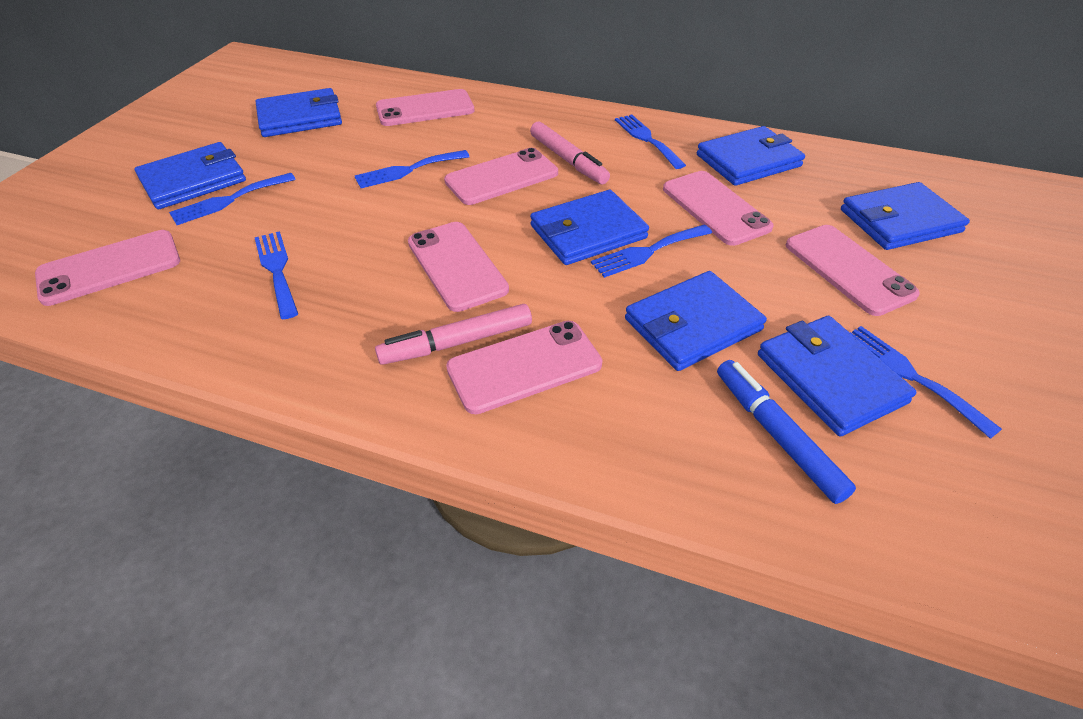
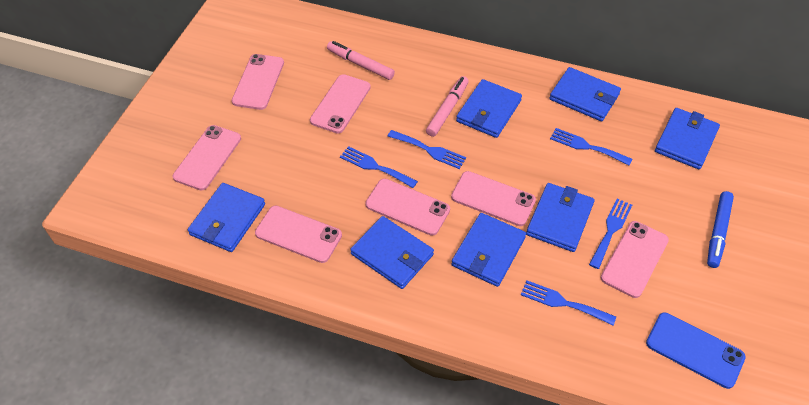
blue fork: [169,173,296,225] [254,231,298,319] [355,150,470,188] [591,225,712,278] [615,114,686,169] [850,326,1002,439] = 6 -> [340,146,418,188] [388,130,466,169] [521,280,616,325] [550,128,632,166] [589,199,632,269] = 5
blue phone: none = 0 -> [646,312,746,389] = 1

